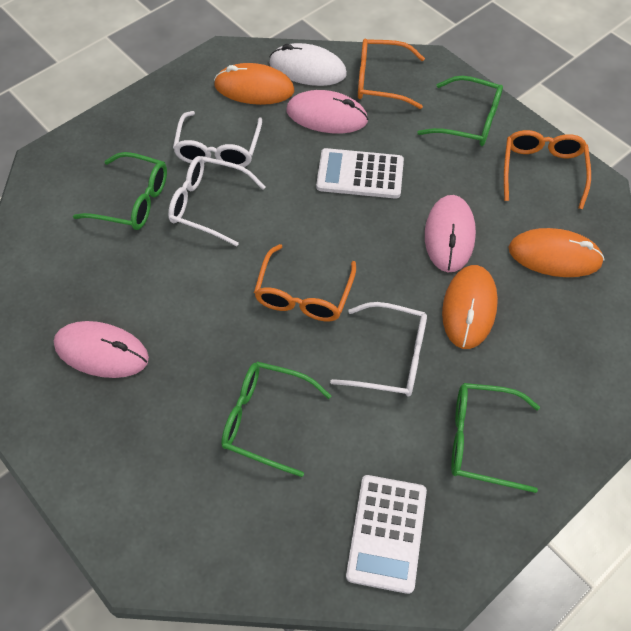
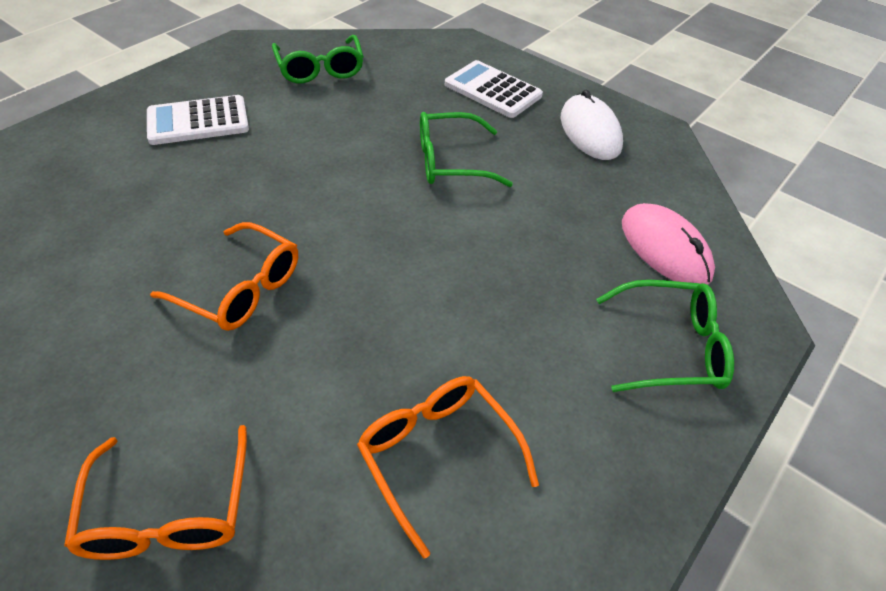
green glasses: [73,152,167,230] [221,361,331,477] [417,76,503,146] [451,383,540,493] = 4 -> [272,35,364,83] [420,112,513,187] [596,280,734,392] = 3
orange mouse: [214,63,294,105] [442,265,498,349] [509,228,605,277] = 3 -> none = 0
pink mouse: [54,321,149,378] [286,90,368,134] [425,195,476,272] = 3 -> [622,203,715,285] = 1
white glasses: [168,156,265,246] [173,111,262,168] [330,302,427,396] = 3 -> none = 0

